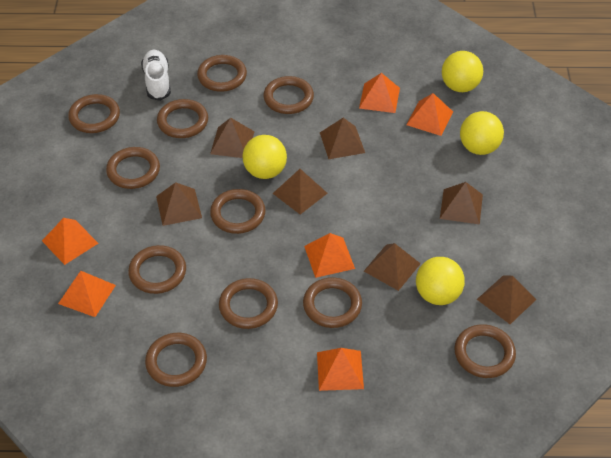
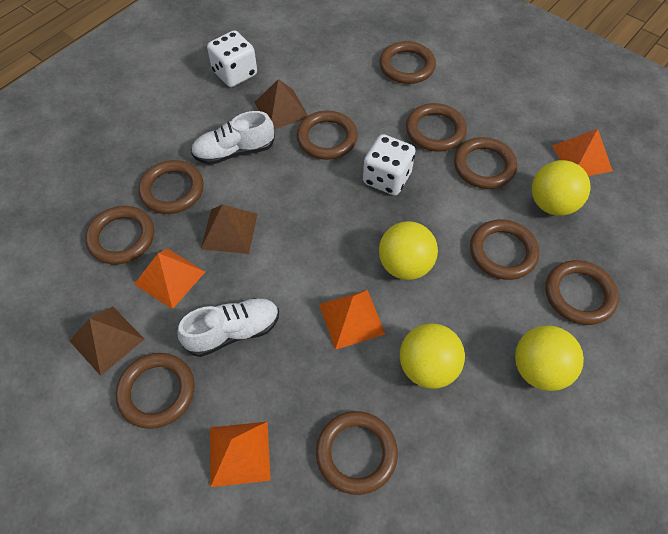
brown pyramid: [156,182,202,226] [210,118,255,158] [272,169,328,215] [320,118,365,159] [364,243,421,291] [440,182,483,224] [477,275,536,324] = 7 -> [69,306,144,376] [201,204,258,254] [254,79,308,129] = 3
brown ring: [68,94,120,133] [106,147,160,189] [128,245,186,294] [145,333,207,387] [157,99,208,138] [197,55,247,92] [210,189,266,234] [219,278,278,329] [263,76,314,114] [303,277,362,328] [454,324,516,378] = 11 -> [85,206,154,264] [116,353,195,429] [138,160,204,214] [297,111,358,160] [316,411,398,495] [380,41,436,84] [406,103,467,152] [454,137,517,189] [470,220,539,280] [545,260,619,325] = 10
orange pyramid: [42,218,98,265] [58,271,116,317] [304,233,355,278] [317,348,364,391] [359,73,400,113] [406,93,453,136] = 6 -> [134,248,205,309] [210,421,271,487] [319,290,385,350] [552,129,613,176] = 4
white dice: none = 0 -> [207,30,257,87] [363,134,416,195] = 2
white shoe: [141,50,171,101] = 1 -> [177,298,279,357] [191,111,275,165] = 2

